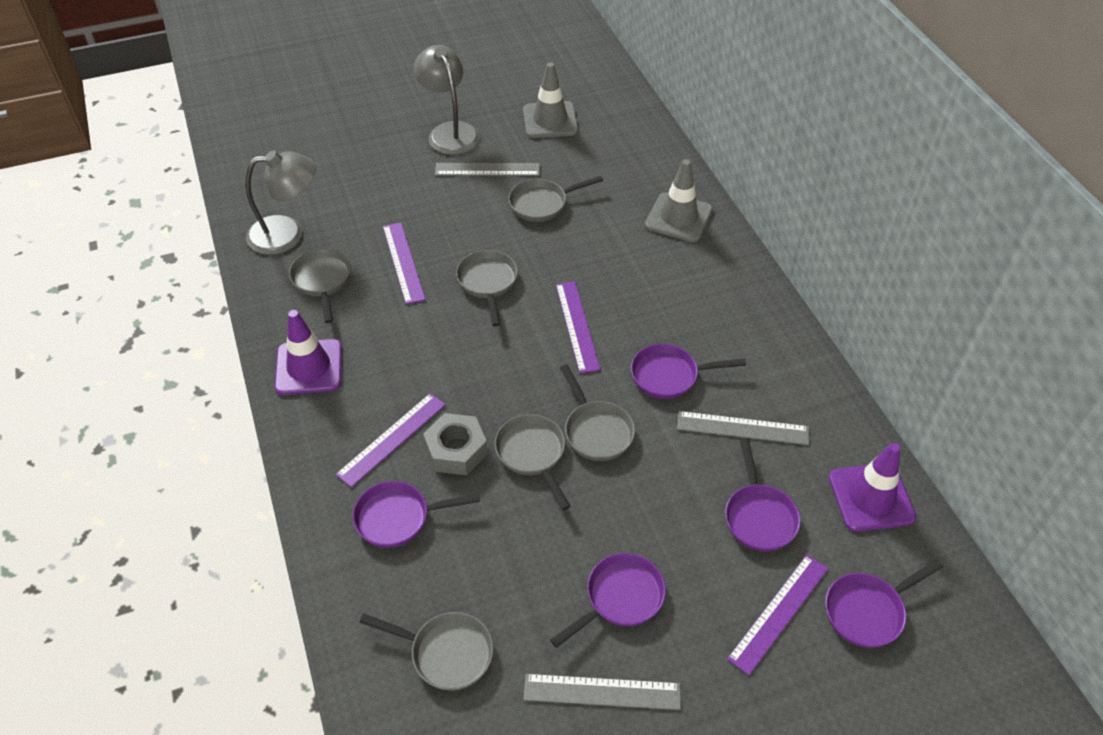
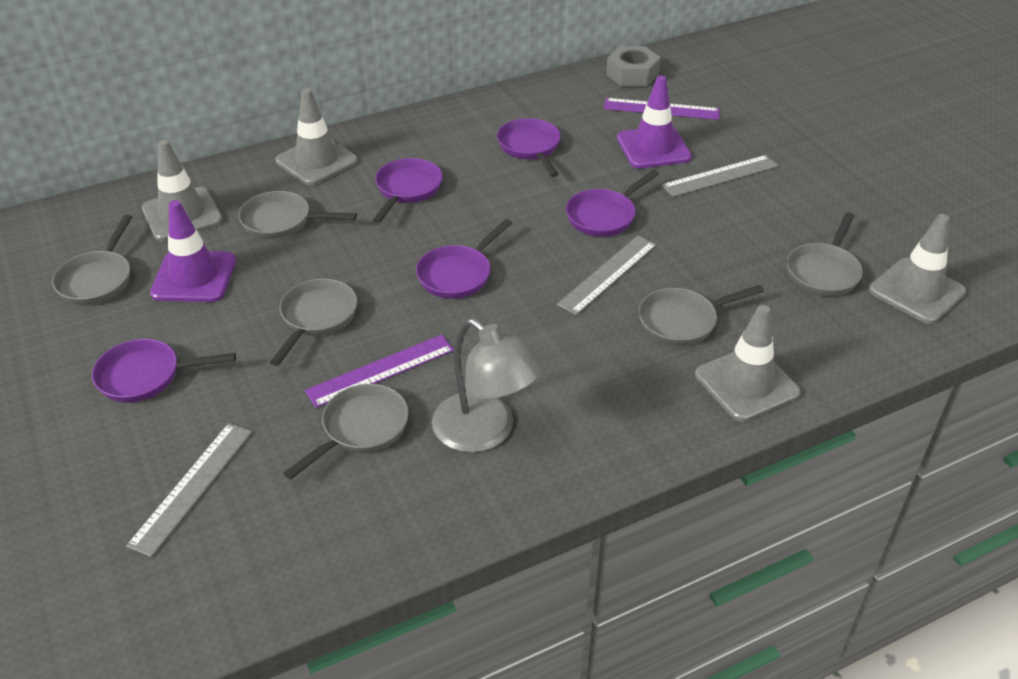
grey lamp: [245,150,316,255] [414,45,480,155] = 2 -> [432,318,545,453] = 1
grey traffic cone: [523,62,578,138] [645,159,713,242] = 2 -> [142,140,223,241] [275,88,358,185] [695,305,801,422] [869,214,966,324] = 4
purple ruler: [335,393,446,488] [383,222,426,304] [556,281,600,373] [727,555,828,675] = 4 -> [305,335,454,408] [604,98,720,120] = 2

